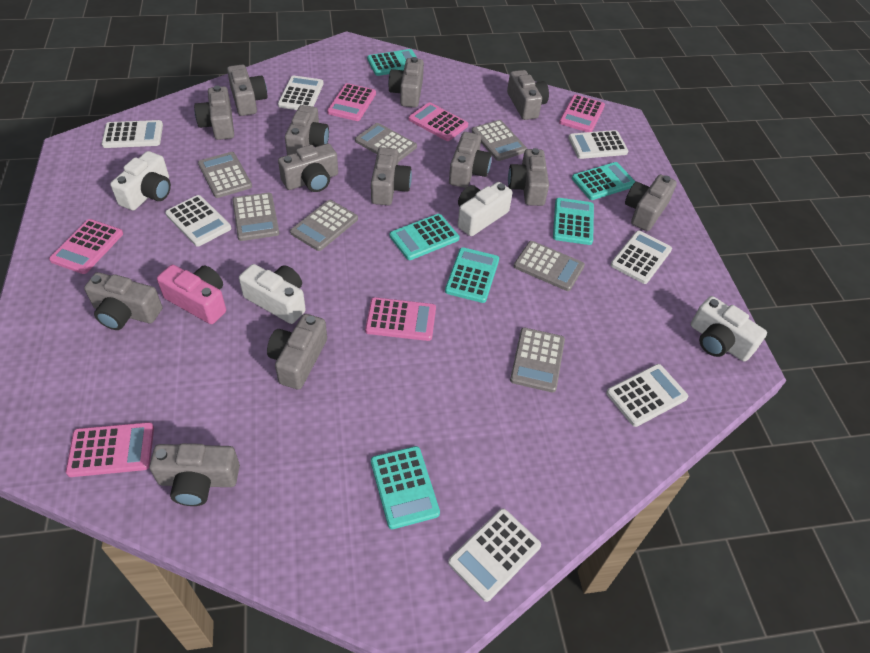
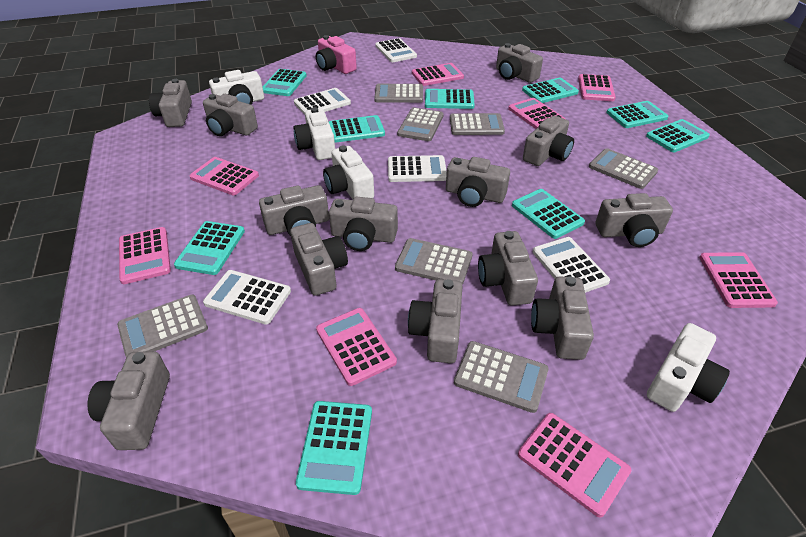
pink calculator: [49,219,123,274] [66,422,154,477] [327,83,376,121] [365,297,436,341] [409,102,468,141] [559,94,605,132] = 6 -> [119,227,171,284] [189,157,259,195] [316,308,397,386] [412,63,464,86] [508,98,565,129] [518,413,632,518] [578,74,616,101] [699,252,778,308] = 8
turquoise calculator: [367,49,416,76] [371,446,440,529] [390,214,459,260] [445,247,499,303] [553,198,594,245] [572,162,636,200] = 6 -> [174,221,245,275] [263,69,307,96] [296,401,372,495] [329,115,385,143] [425,89,475,109] [512,189,585,239] [522,78,579,103] [606,101,668,128] [646,119,710,152] = 9
white calculator: [102,120,163,148] [165,195,231,247] [278,76,324,110] [448,508,541,602] [568,130,628,159] [606,364,688,427] [611,231,672,284] = 7 -> [203,270,291,324] [294,88,351,115] [375,38,417,62] [388,155,447,182] [533,237,610,293] = 5

